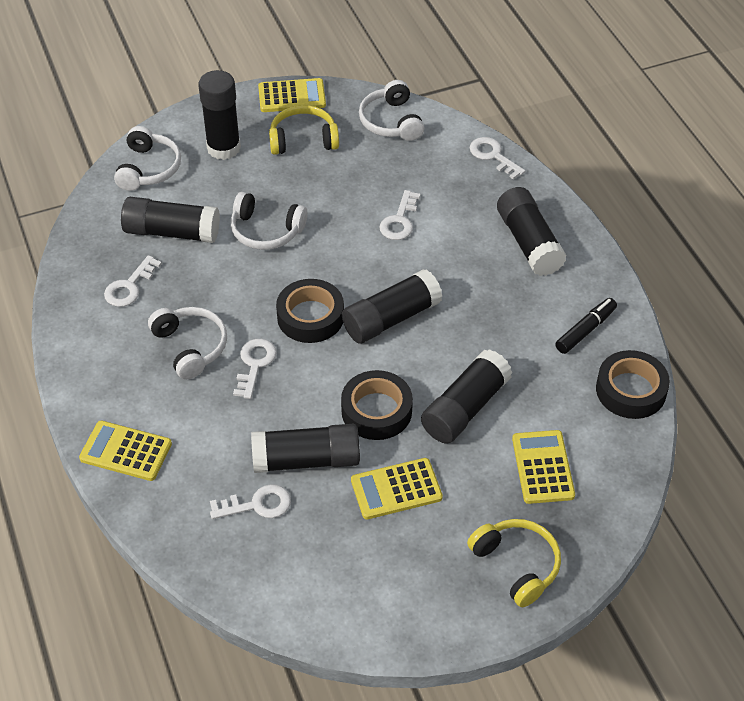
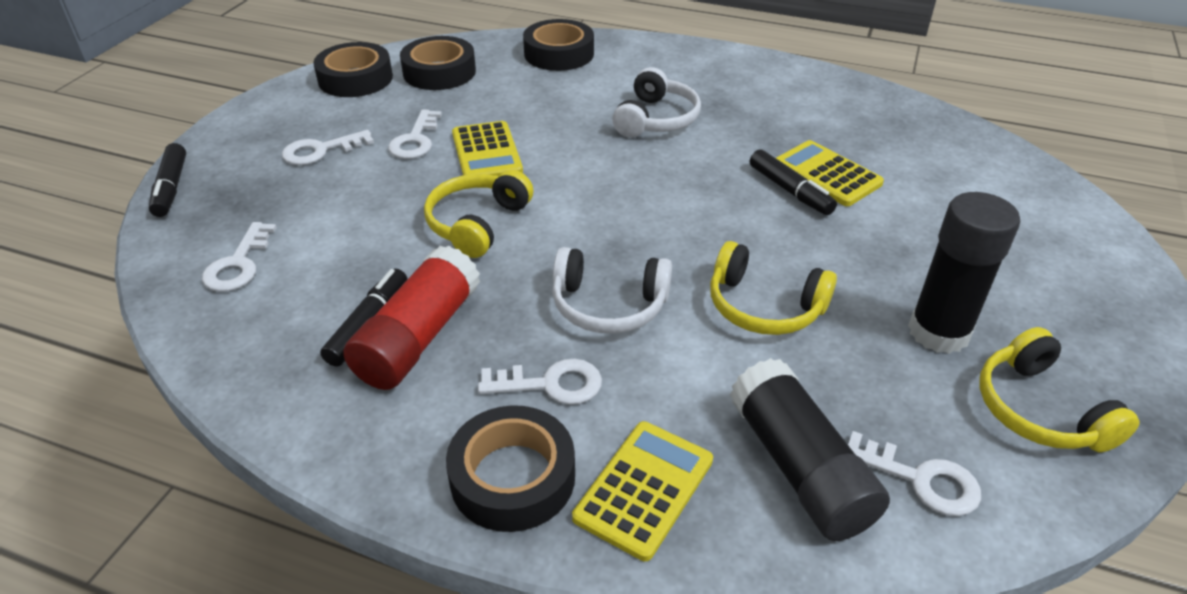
black glue stick: [121,197,220,243] [198,70,241,160] [251,424,360,473] [342,269,442,343] [421,349,513,444] [497,187,567,276] = 6 -> [730,358,890,541] [908,192,1020,354] = 2
black marker: [555,298,617,354] = 1 -> [149,143,186,217] [320,269,407,367] [750,149,837,215] = 3
black tape: [276,279,344,343] [341,370,413,440] [596,350,670,419] = 3 -> [313,42,393,97] [400,36,476,90] [446,405,575,532] [523,19,594,71] = 4
red glue stick: none = 0 -> [343,246,480,390] = 1
white headphones: [114,126,181,191] [148,307,227,379] [231,192,307,250] [359,80,424,141] = 4 -> [552,247,672,334] [612,67,701,138] = 2
yellow calculator: [79,421,172,481] [258,78,326,112] [351,458,443,519] [512,430,575,504] = 4 -> [452,121,523,176] [572,421,713,561] [776,140,884,206] = 3
yellow headphones: [269,105,339,155] [467,519,561,607] = 2 -> [424,170,533,258] [710,241,837,335] [980,327,1140,452] = 3

